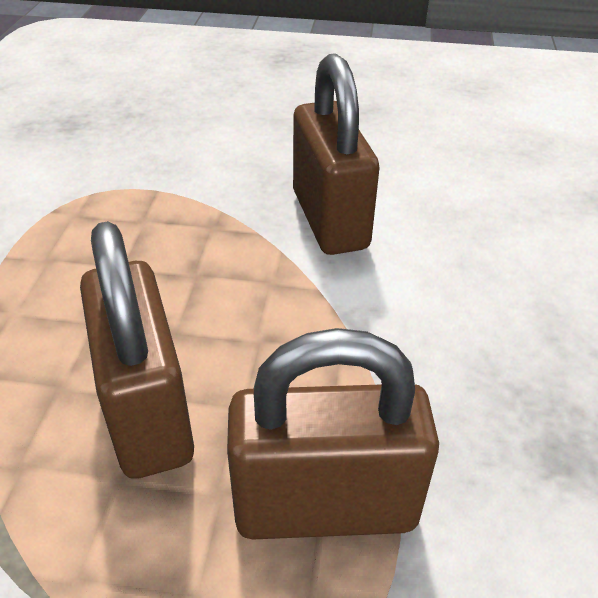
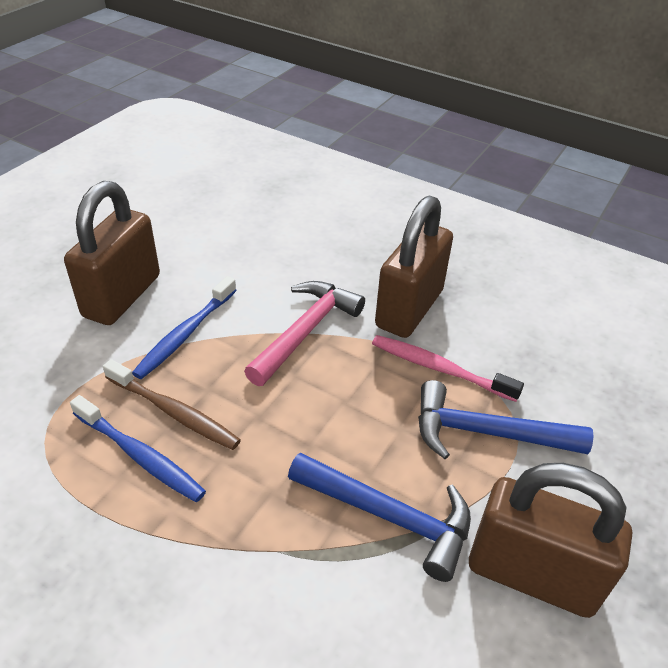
blue hammer: none = 0 -> [288,452,471,582] [418,380,593,459] = 2
blue toothbrush: none = 0 -> [70,395,206,502] [132,276,237,379] = 2
brown toothbrush: none = 0 -> [103,359,241,450] = 1
pink hammer: none = 0 -> [244,281,365,386] = 1
pink toothbrush: none = 0 -> [372,335,524,402] = 1

